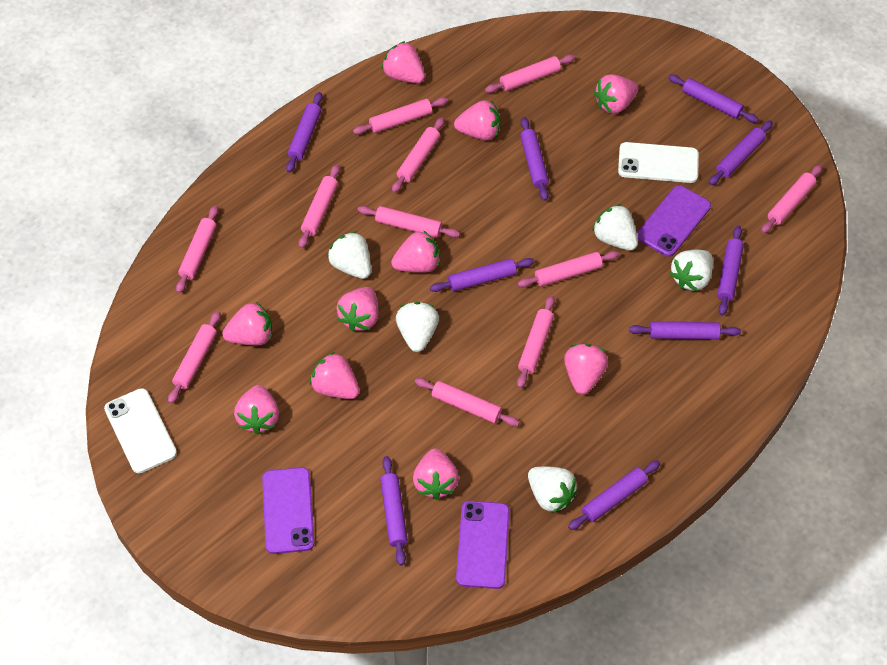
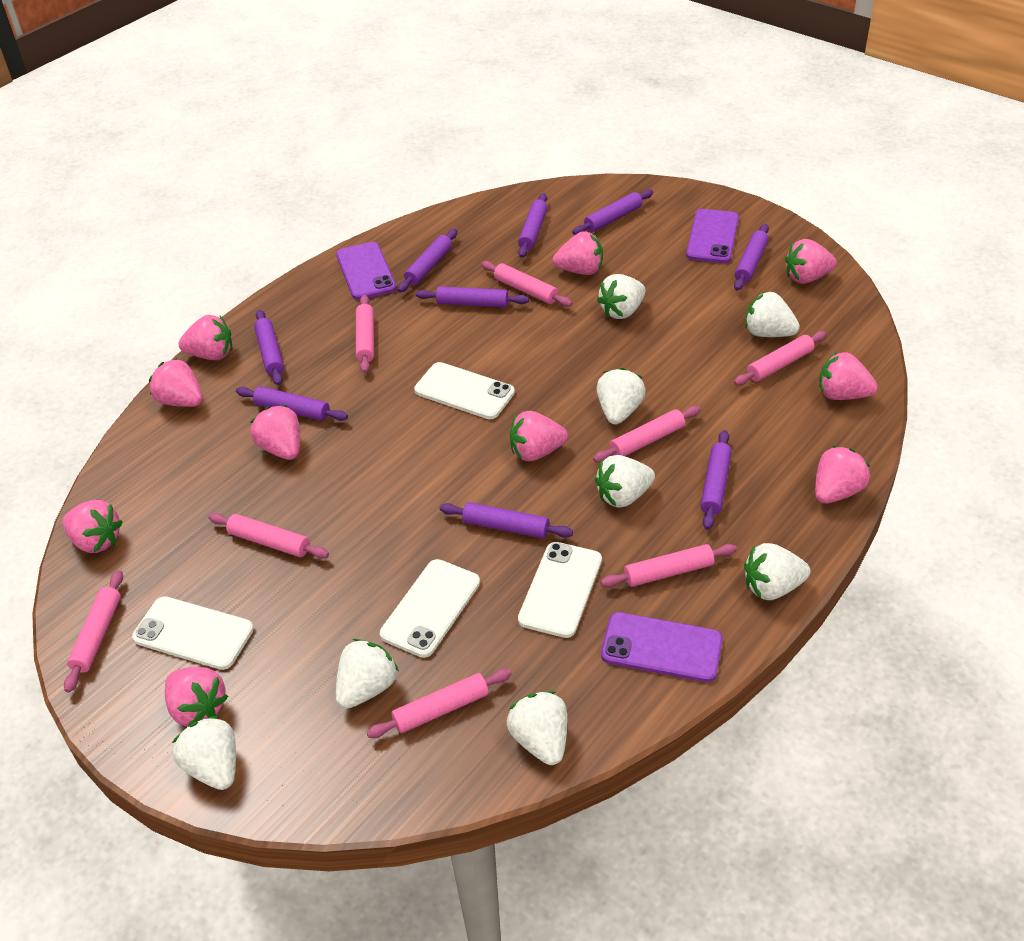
pink rolling pin: [168,311,221,404] [176,205,218,293] [299,164,340,248] [353,97,448,135] [358,206,460,238] [392,117,444,193] [415,378,520,426] [485,54,575,93] [517,251,619,288] [517,295,555,388] [761,165,822,234] = 11 -> [64,570,123,692] [208,513,329,559] [356,295,374,373] [366,669,512,738] [481,261,572,307] [593,406,701,463] [600,544,737,587] [734,331,826,386] = 8
white phone: [104,388,177,474] [618,142,699,183] = 2 -> [132,596,254,670] [380,559,480,658] [414,362,515,419] [518,542,602,638] = 4
white strawberry: [327,231,371,279] [396,302,439,352] [528,467,578,513] [592,204,638,251] [670,250,713,291] = 5 -> [172,716,236,790] [336,639,399,709] [507,691,567,765] [595,455,655,508] [597,274,646,319] [597,368,646,424] [744,543,810,600] [745,291,800,337] = 8

